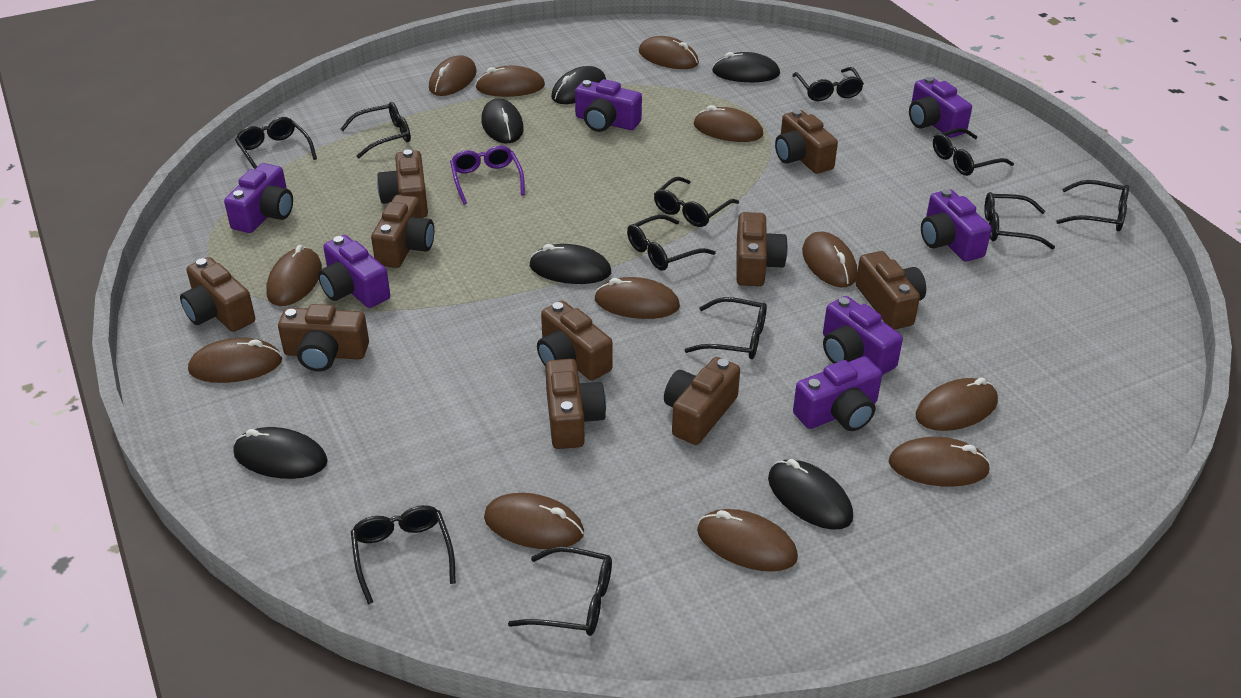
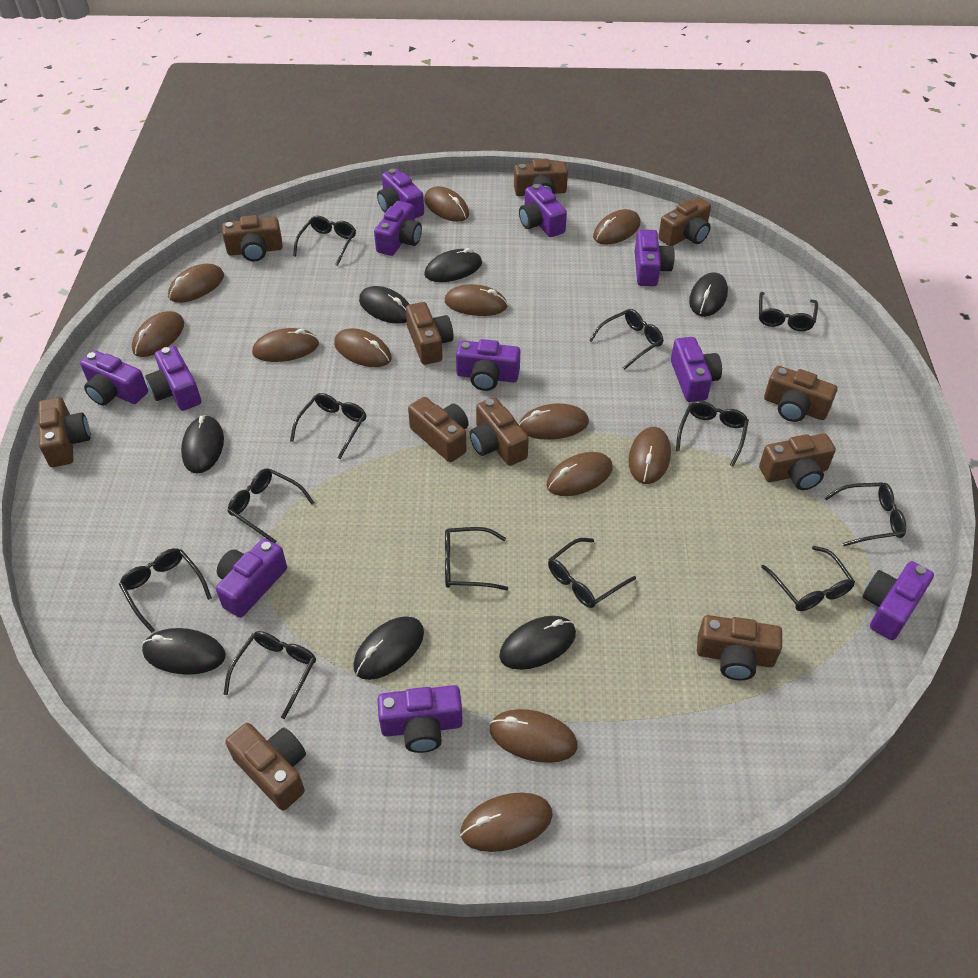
black glasses: [235,117,317,169] [340,102,411,158] [351,505,456,605] [508,546,612,636] [627,215,716,271] [654,177,739,227] [685,297,767,359] [792,67,864,101] [933,128,1014,176] [984,192,1055,249] [1056,180,1129,231] = 11 -> [119,548,212,633] [224,631,316,719] [228,468,314,543] [290,393,367,459] [293,216,356,266] [445,527,509,590] [548,538,636,608] [589,309,664,370] [676,401,749,466] [759,292,818,331] [761,546,855,611] [824,482,906,546] = 12
black mouse: [233,427,328,479] [481,98,524,143] [529,244,611,284] [551,66,606,104] [712,52,780,82] [768,459,853,530] = 6 -> [142,628,226,675] [181,415,224,474] [353,616,424,680] [359,286,410,324] [424,248,482,282] [499,616,576,670] [689,272,728,317] = 7
brown camera: [180,257,255,332] [278,304,369,372] [371,195,434,268] [377,149,428,218] [537,301,613,381] [545,359,606,449] [664,357,740,445] [736,212,788,286] [775,109,838,174] [856,251,926,330] = 10 -> [38,397,91,467] [222,215,283,261] [225,723,306,811] [406,302,454,365] [408,397,469,462] [470,397,529,466] [514,159,568,196] [658,197,711,246] [697,615,782,680] [759,433,836,490] [764,366,837,422] = 11
purple camera: [224,163,293,233] [318,235,390,308] [575,79,642,132] [793,356,882,431] [823,296,903,375] [909,77,972,138] [921,189,992,261] = 7 -> [80,350,148,406] [145,346,201,411] [216,538,287,618] [374,201,422,256] [377,169,424,219] [377,685,463,753] [456,339,520,391] [519,184,567,237] [635,229,675,286] [671,337,722,402] [862,561,934,640] = 11
purple glasses: [450,146,525,205] = 1 -> none = 0

